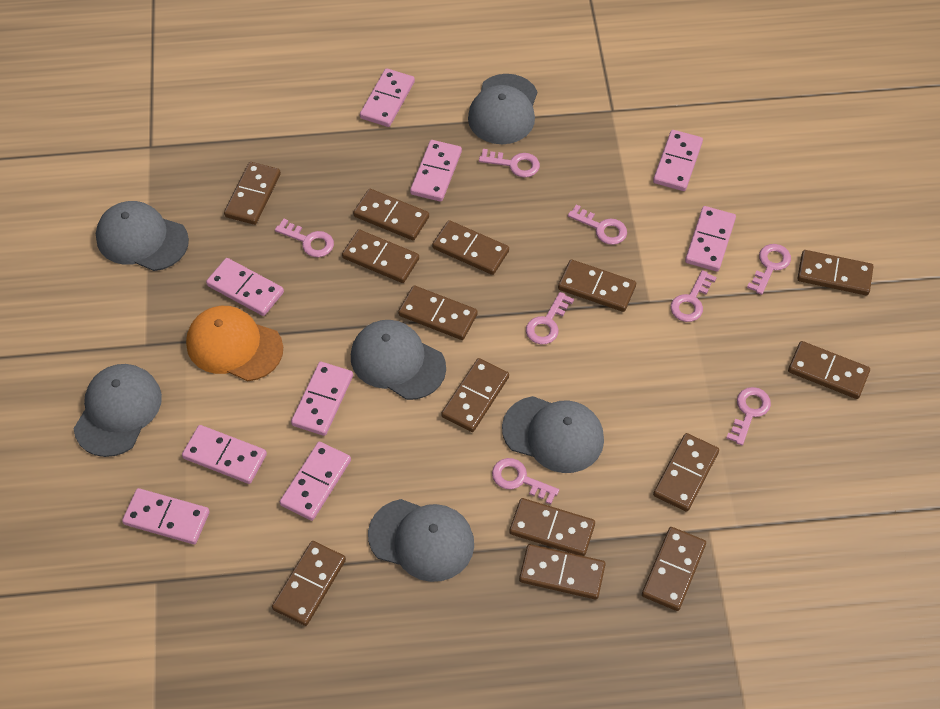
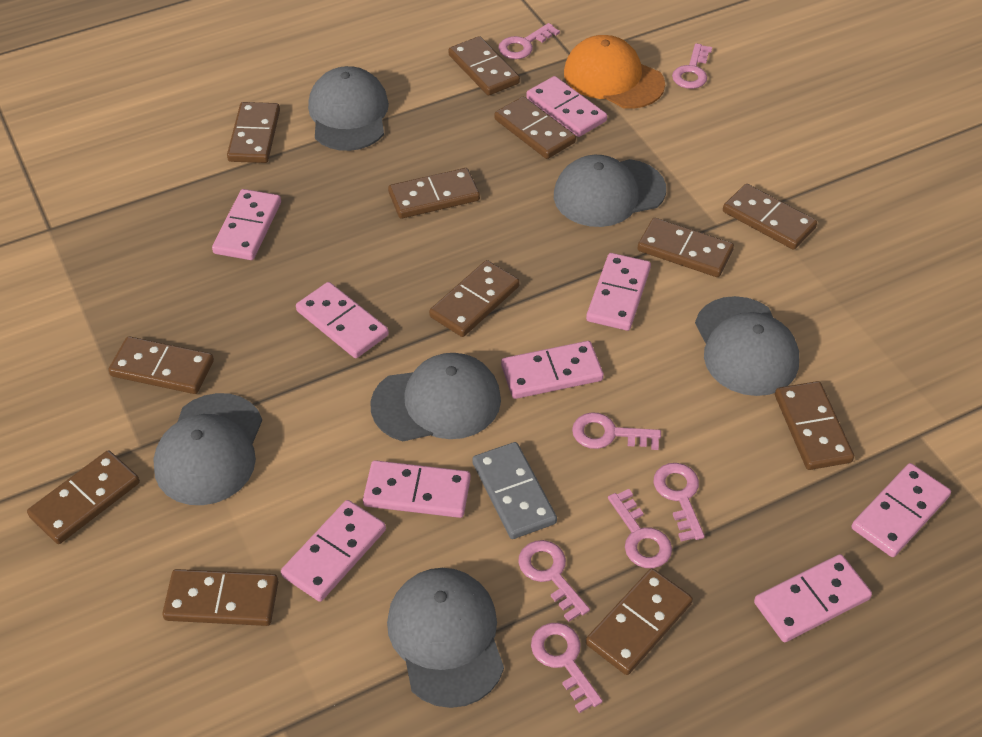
brown domino: [224,162,281,225] [272,541,346,626] [342,229,419,283] [353,189,429,240] [398,286,478,340] [432,220,509,275] [441,358,509,432] [509,498,595,556] [519,544,606,600] [558,260,636,312] [642,527,706,611] [653,433,719,512] [788,341,870,399] [797,250,874,295] = 14 -> [27,450,140,544] [108,336,214,394] [162,569,279,626] [227,102,280,163] [388,168,480,219] [429,260,520,337] [448,36,520,96] [494,97,576,159] [586,568,693,675] [637,218,734,277] [723,184,817,250] [775,381,854,470] = 12
grey domino: none = 0 -> [472,442,557,539] = 1
pink key: [275,219,334,257] [479,149,540,178] [492,458,559,505] [526,292,574,344] [568,204,627,245] [671,270,717,322] [726,387,771,445] [747,244,791,295] = 8 -> [498,23,560,59] [518,540,590,622] [531,623,603,713] [572,412,661,450] [608,489,672,568] [654,463,705,541] [672,43,712,89] = 7

